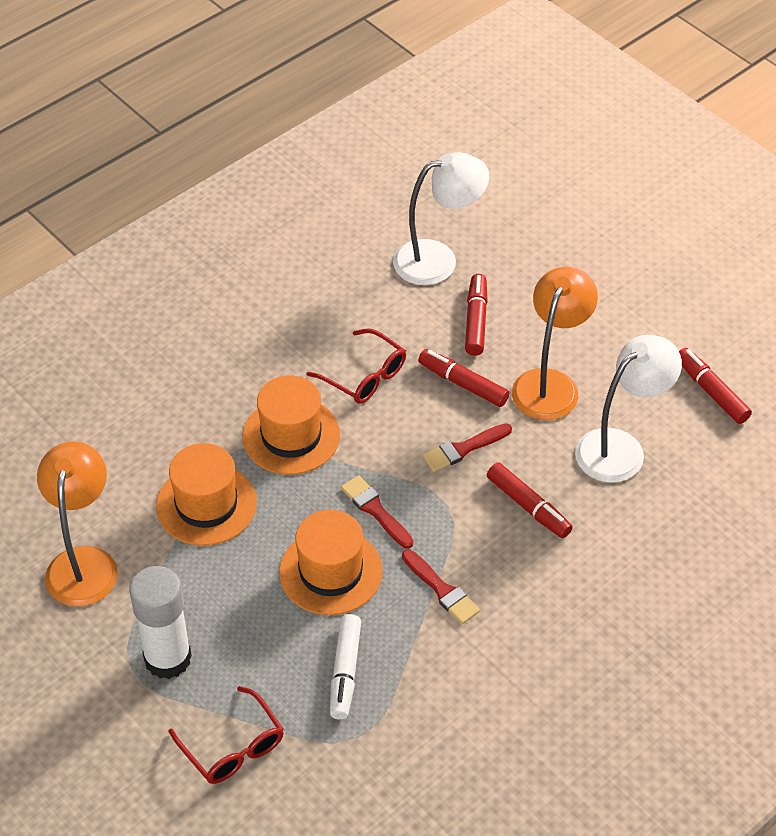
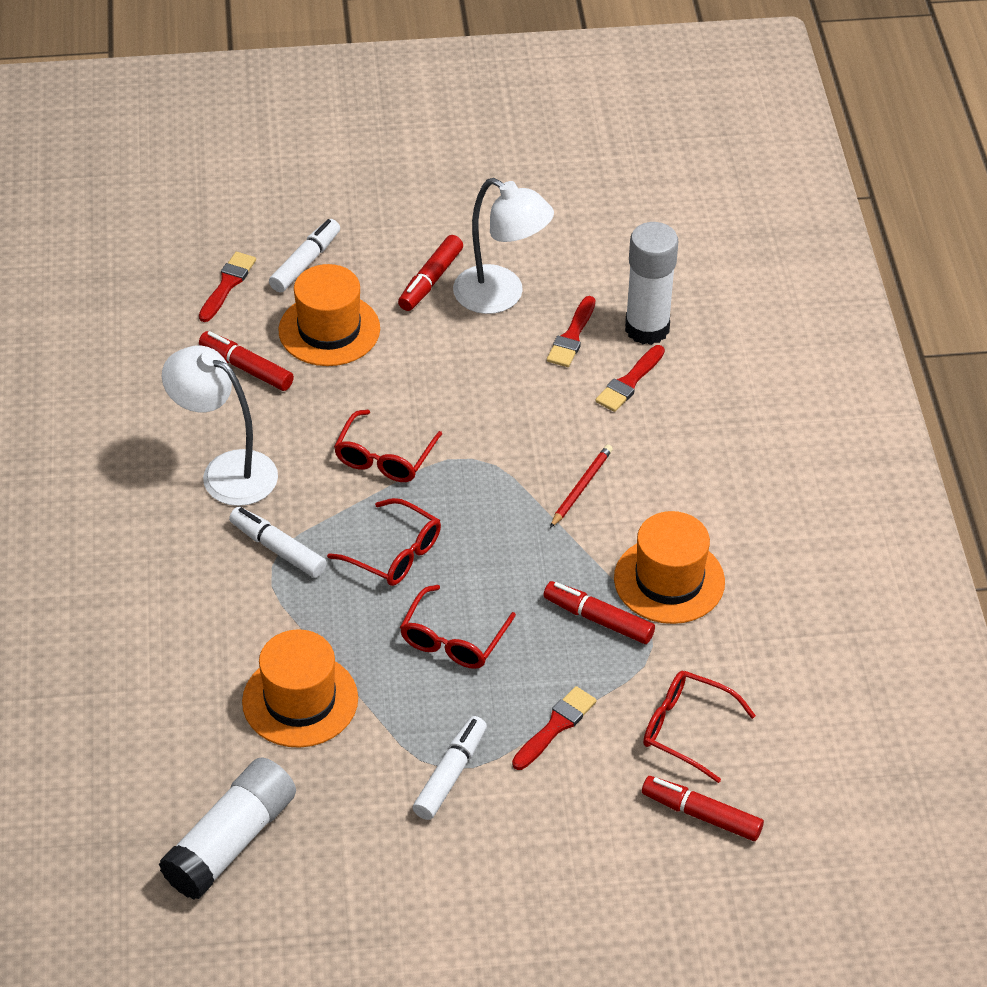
orange lamp: [37,441,117,607] [512,267,598,420] = 2 -> none = 0
red brush: [341,475,413,548] [402,549,480,624] [422,423,512,472] = 3 -> [199,252,256,322] [512,686,597,770] [547,296,595,367] [595,345,665,412] = 4
red glasses: [169,686,284,784] [307,328,406,404] = 2 -> [327,498,441,586] [334,410,442,482] [400,585,516,669] [643,671,756,783] = 4
red pencil: none = 0 -> [550,445,613,528] = 1
white glue stick: [129,566,192,679] = 1 -> [159,757,296,900] [625,222,678,345] = 2
white marker: [330,614,361,720] = 1 -> [229,507,327,578] [269,219,340,292] [413,716,487,820] = 3

